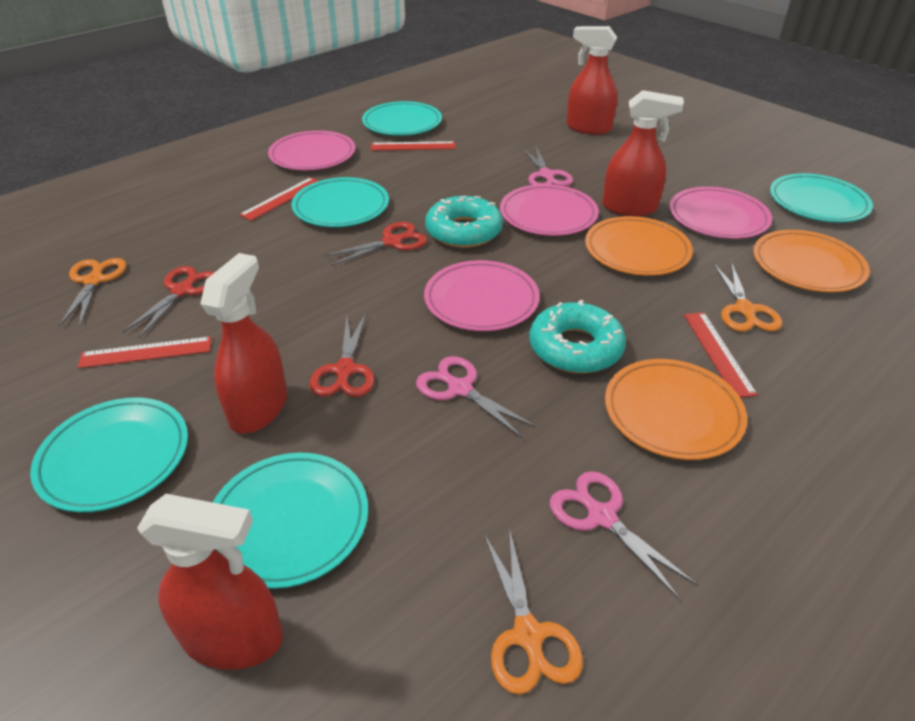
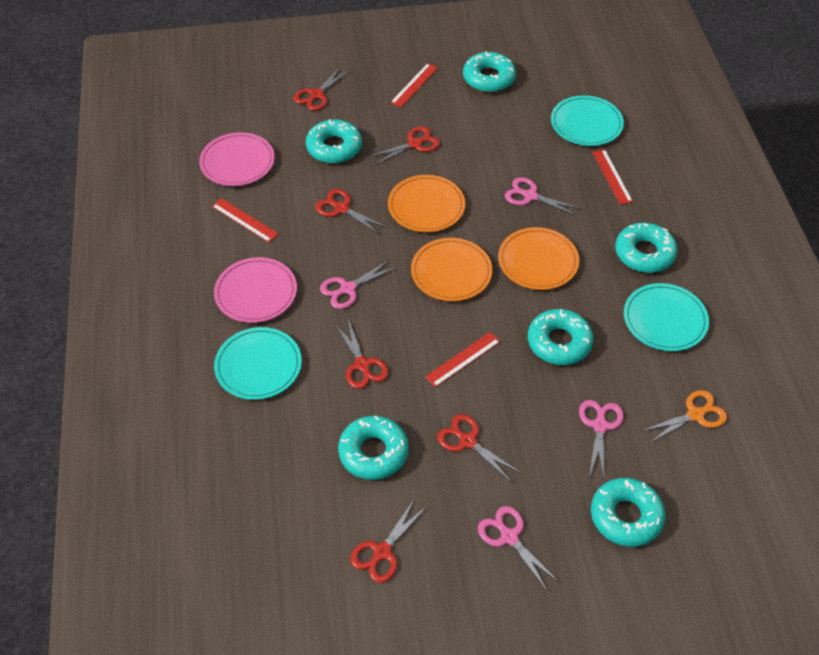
orange scissors: [59,258,127,327] [484,528,583,695] [714,262,782,332] = 3 -> [642,390,727,443] = 1
pink plate: [268,130,355,171] [424,260,540,331] [500,184,599,236] [669,187,772,239] = 4 -> [199,132,275,186] [214,257,297,323] = 2
pink scissors: [416,356,538,439] [522,147,573,186] [550,471,698,600] = 3 -> [320,260,397,309] [478,506,559,590] [505,177,582,216] [579,400,624,478] = 4
red scissors: [122,266,215,338] [309,313,375,397] [324,222,427,266] = 3 -> [294,67,350,111] [315,189,388,235] [335,319,388,389] [350,498,427,583] [368,126,440,165] [437,414,521,481] = 6
red spray bottle: [137,494,283,670] [200,253,287,434] [566,26,617,134] [602,90,684,216] = 4 -> none = 0
turquoise donut: [425,196,503,248] [529,300,626,373] = 2 -> [306,119,362,163] [338,415,409,480] [463,51,516,92] [528,309,593,365] [591,478,665,547] [615,223,678,273] = 6
turquoise plate: [30,397,188,512] [213,453,368,589] [292,177,389,227] [362,101,442,136] [770,173,873,223] = 5 -> [214,327,302,400] [551,95,624,146] [624,283,709,351] = 3

